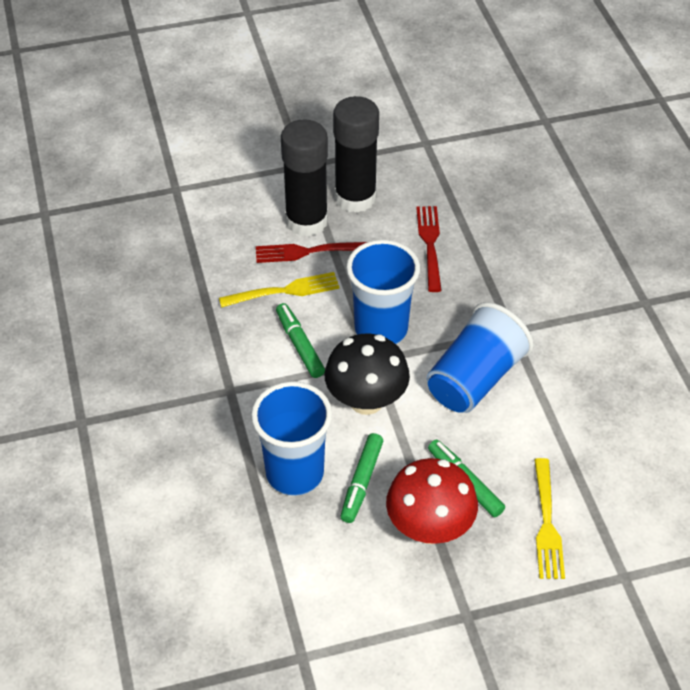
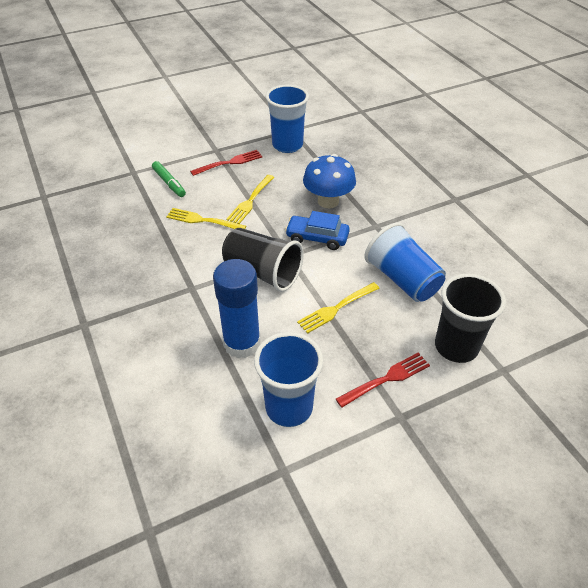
black cup: none = 0 -> [222,228,304,292] [435,274,506,363] = 2
black glue stick: [281,119,328,237] [333,96,379,213] = 2 -> none = 0
black mushroom: [325,334,410,415] = 1 -> none = 0
blue car: none = 0 -> [285,211,350,250] = 1
blue glue stick: none = 0 -> [213,259,260,359] = 1
blue mushroom: none = 0 -> [303,154,356,208] = 1
green marker: [276,303,325,378] [340,433,383,523] [428,440,505,517] = 3 -> [152,161,186,197] = 1
red mushroom: [386,458,478,544] = 1 -> none = 0
yellow fork: [219,272,340,308] [534,458,565,579] = 2 -> [166,208,246,229] [226,175,274,224] [297,282,380,334] = 3

